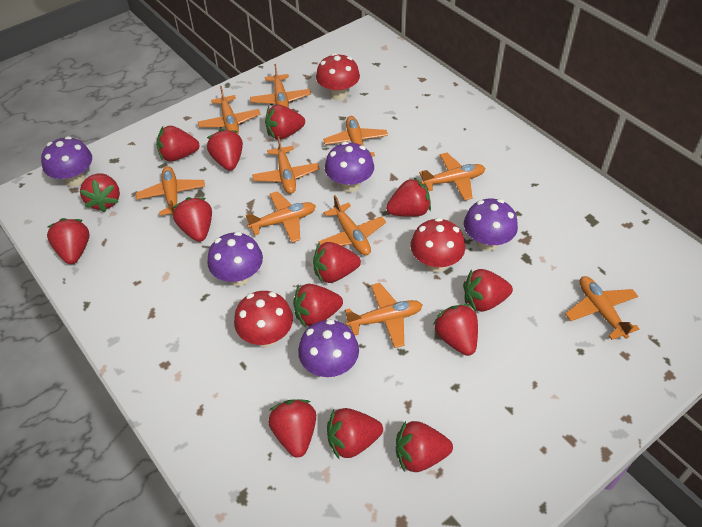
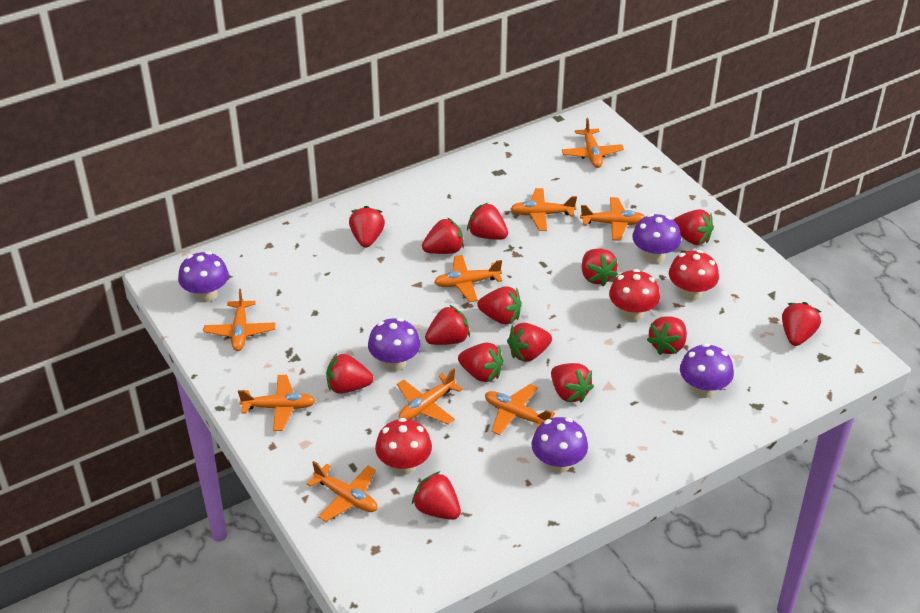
orange plane: [136,166,205,216] [198,86,260,134] [246,191,316,242] [250,64,311,108] [252,136,320,194] [318,195,386,255] [323,116,388,157] [345,283,422,348] [419,153,485,200] [565,276,639,340] = 10 -> [204,289,276,351] [238,375,316,431] [307,461,378,522] [397,368,463,424] [434,255,502,302] [485,384,555,435] [510,188,577,231] [562,118,624,168] [580,197,645,241] = 9

